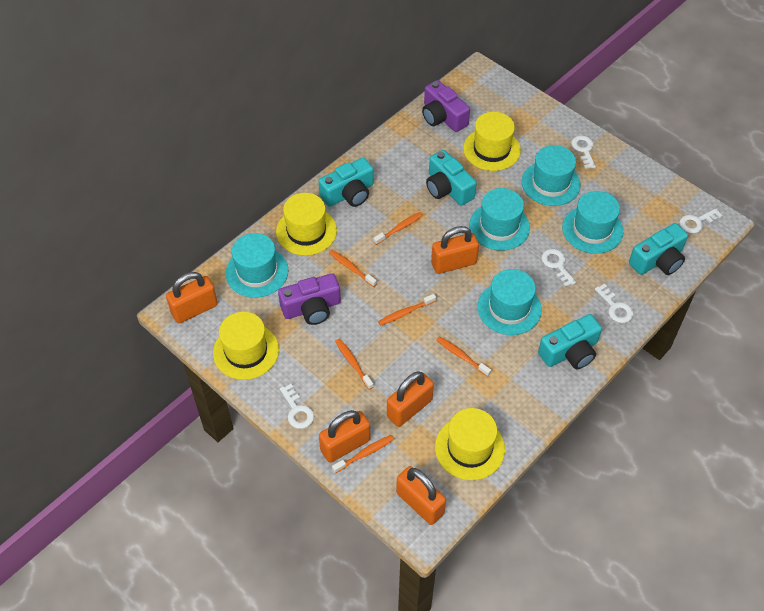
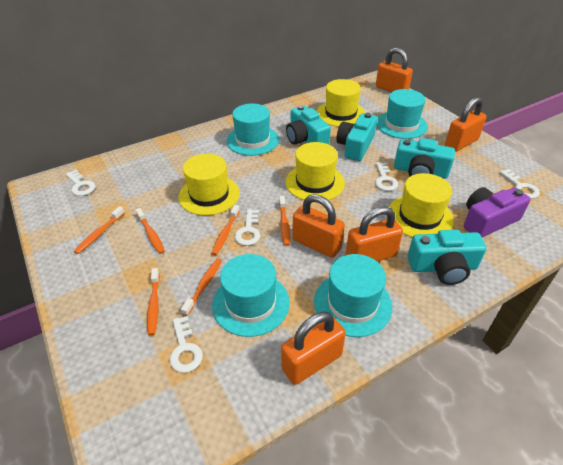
purple camera: [278,273,341,325] [422,80,470,132] = 2 -> [464,187,531,237] = 1
turquoise hat: [226,233,288,298] [469,188,530,251] [477,269,542,335] [522,145,581,206] [562,191,623,254] = 5 -> [212,254,290,337] [226,104,279,156] [314,254,392,337] [376,89,428,139] = 4

